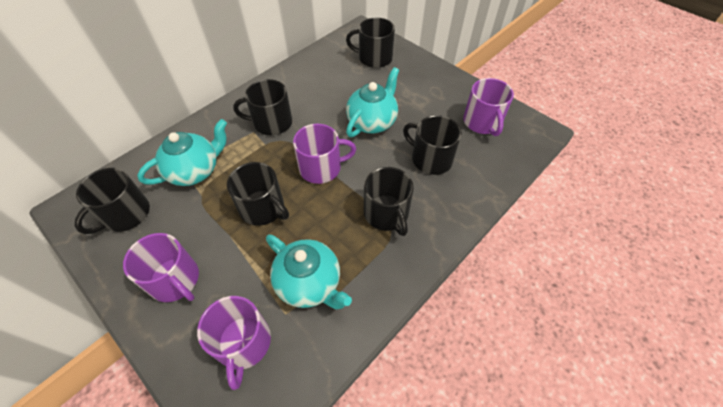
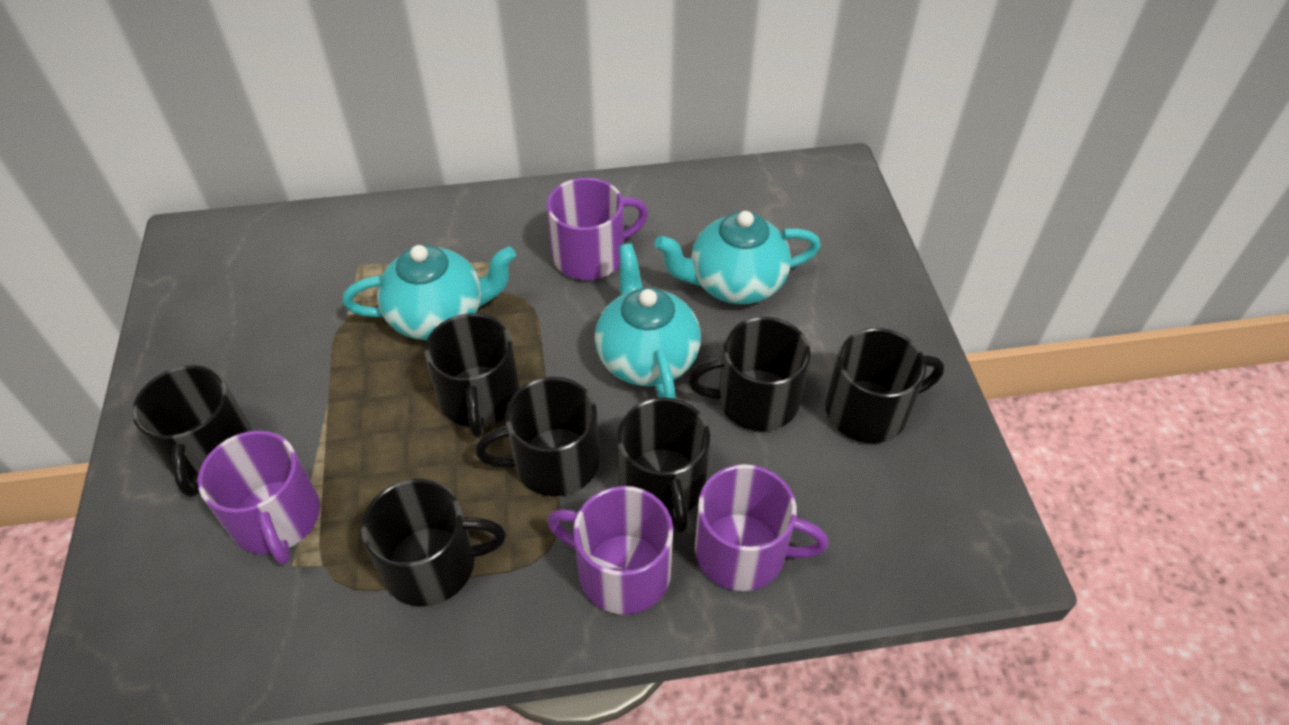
black mug: [75,168,150,234] [227,162,289,226] [233,79,292,135] [346,18,395,68] [364,167,414,236] [403,115,462,175] = 6 -> [132,365,252,497] [361,479,506,606] [425,313,520,438] [475,377,600,496] [617,398,710,533] [688,317,811,431] [825,328,944,443] = 7

